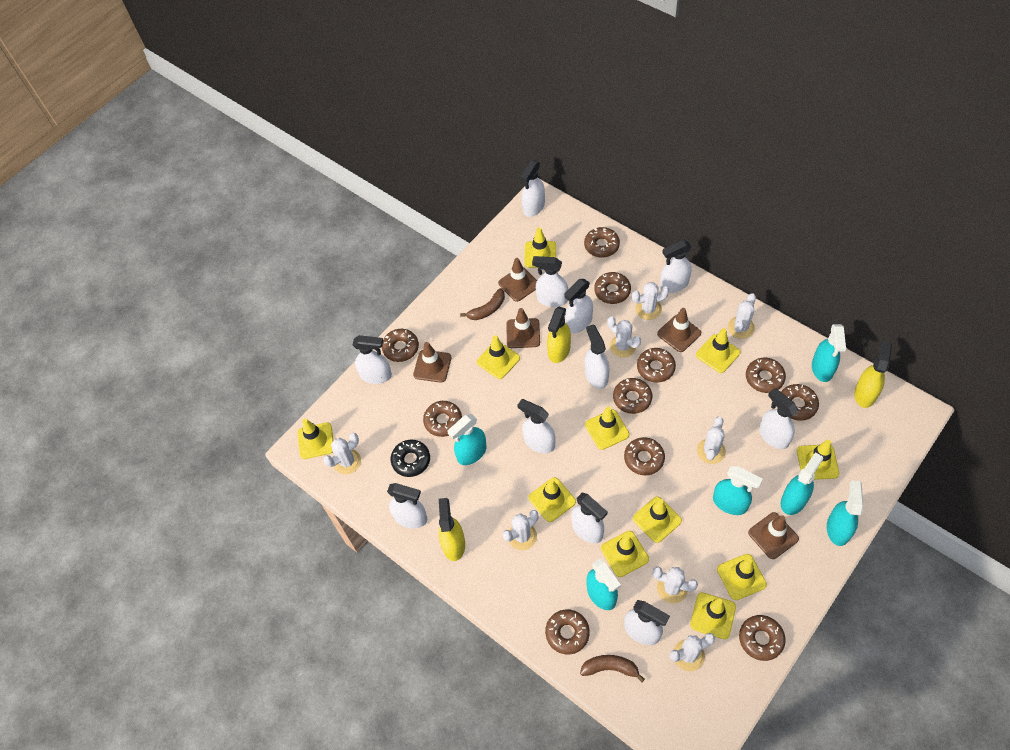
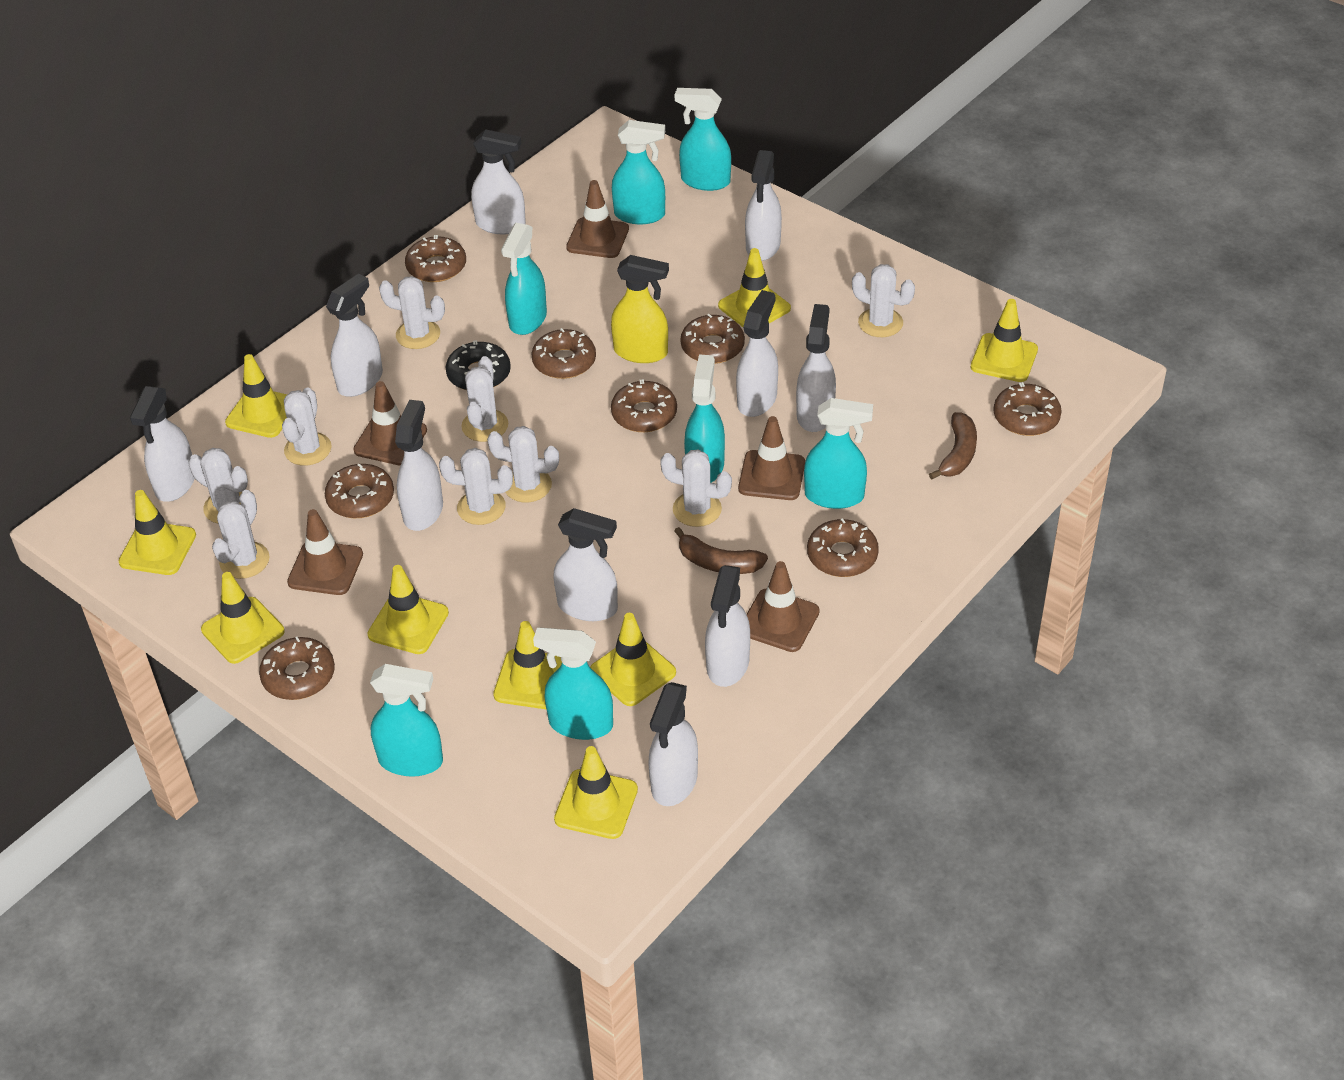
brown donut: [382,329,419,362] [423,401,462,437] [545,609,590,655] [584,227,620,258] [594,272,631,304] [613,378,652,414] [624,437,665,475] [637,348,676,382] [739,615,786,661] [746,358,786,393] [781,384,819,421] = 11 -> [259,637,335,700] [325,464,394,518] [405,235,466,282] [531,328,596,379] [611,379,677,432] [680,314,745,364] [807,518,879,577] [993,382,1062,436] = 8
turquoise spray bottle: [447,414,487,465] [586,558,621,610] [713,466,763,515] [781,452,823,515] [812,324,846,382] [827,480,863,546] = 6 -> [370,664,443,777] [501,223,547,335] [533,628,613,740] [612,120,665,224] [674,88,731,191] [684,355,725,483] [804,398,873,509] = 7
white cactus: [323,433,361,474] [503,510,539,550] [607,316,641,358] [632,282,669,320] [653,567,698,603] [670,633,715,671] [697,417,726,464] [728,293,756,339] = 8 -> [188,448,248,524] [212,490,270,579] [282,387,332,466] [379,276,445,349] [439,448,513,525] [461,356,508,442] [487,426,559,502] [660,449,732,527] [852,264,915,337] = 9
white spray bottle: [353,335,392,384] [387,483,427,529] [517,399,555,453] [520,160,545,217] [532,256,568,307] [564,279,593,333] [571,492,608,543] [585,324,609,389] [624,600,670,645] [660,240,692,293] [759,388,798,449] = 11 -> [130,386,195,502] [326,274,383,397] [395,400,443,531] [471,129,526,234] [553,508,618,621] [648,682,698,806] [705,565,750,687] [736,290,778,417] [745,150,782,261] [796,304,836,432] = 10
yellow spray bottle: [439,498,465,561] [547,307,571,363] [854,341,892,408] = 3 -> [611,255,669,363] = 1
yellow traffic cone: [297,419,334,459] [477,335,520,379] [524,227,556,268] [529,477,576,522] [585,406,630,450] [601,531,649,577] [633,496,682,543] [690,592,736,639] [696,328,740,373] [717,554,767,600] [797,440,839,480] = 11 -> [119,490,196,575] [201,572,285,664] [225,354,287,438] [368,565,449,654] [493,621,562,709] [554,746,638,839] [590,613,676,706] [718,248,791,327] [971,299,1038,382] = 9

